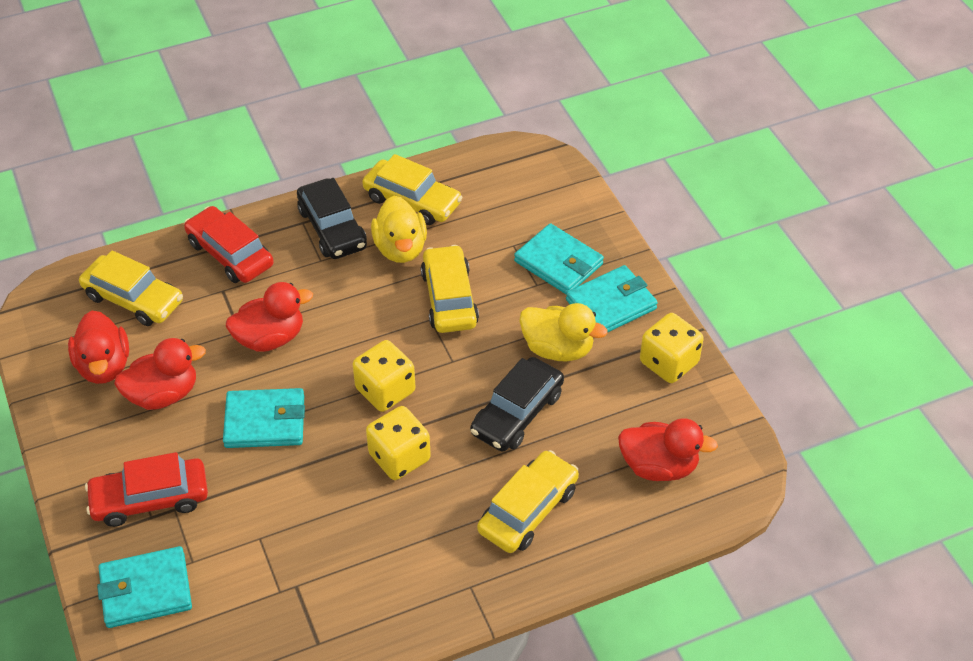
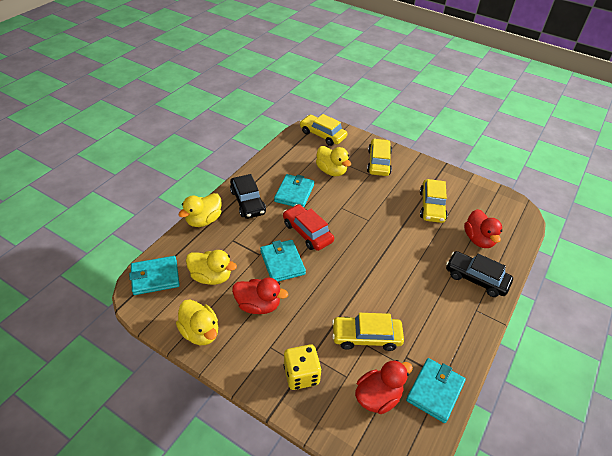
red car: [85,452,208,527] [184,206,274,283] = 2 -> [283,204,334,251] = 1
red duck: [68,311,129,384] [114,338,206,410] [226,282,313,352] [618,418,718,481] = 4 -> [232,277,288,314] [355,360,413,414] [464,209,502,248] = 3
yellow dice: [353,340,415,412] [366,406,431,480] [640,313,704,383] = 3 -> [284,345,322,390] = 1
yellow duck: [371,196,427,263] [519,303,608,362] = 2 -> [176,299,218,345] [178,193,222,227] [186,250,237,285] [316,146,351,176] = 4

